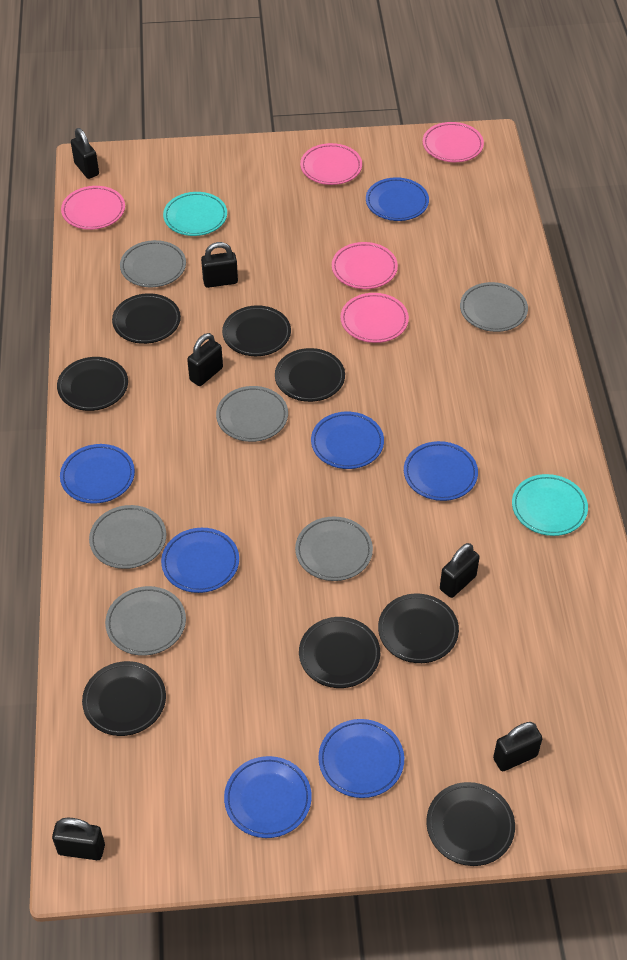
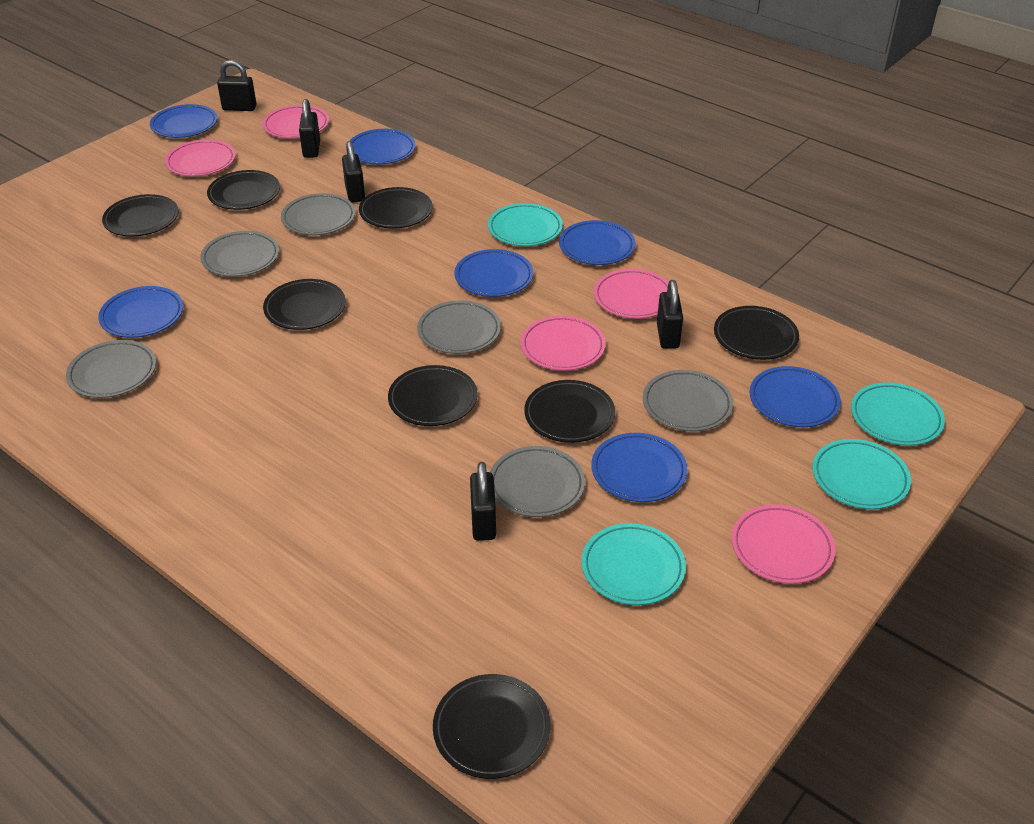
black padlock: [52,818,105,860] [71,128,99,179] [187,333,223,386] [201,242,238,288] [440,543,480,598] [493,722,543,771] = 6 -> [217,60,257,111] [299,99,320,158] [342,141,365,203] [470,462,496,541] [657,280,683,349] = 5
turquoise plate: [163,192,227,236] [512,474,588,536] = 2 -> [488,203,563,246] [581,523,686,605] [812,439,911,509] [851,382,945,446] = 4

